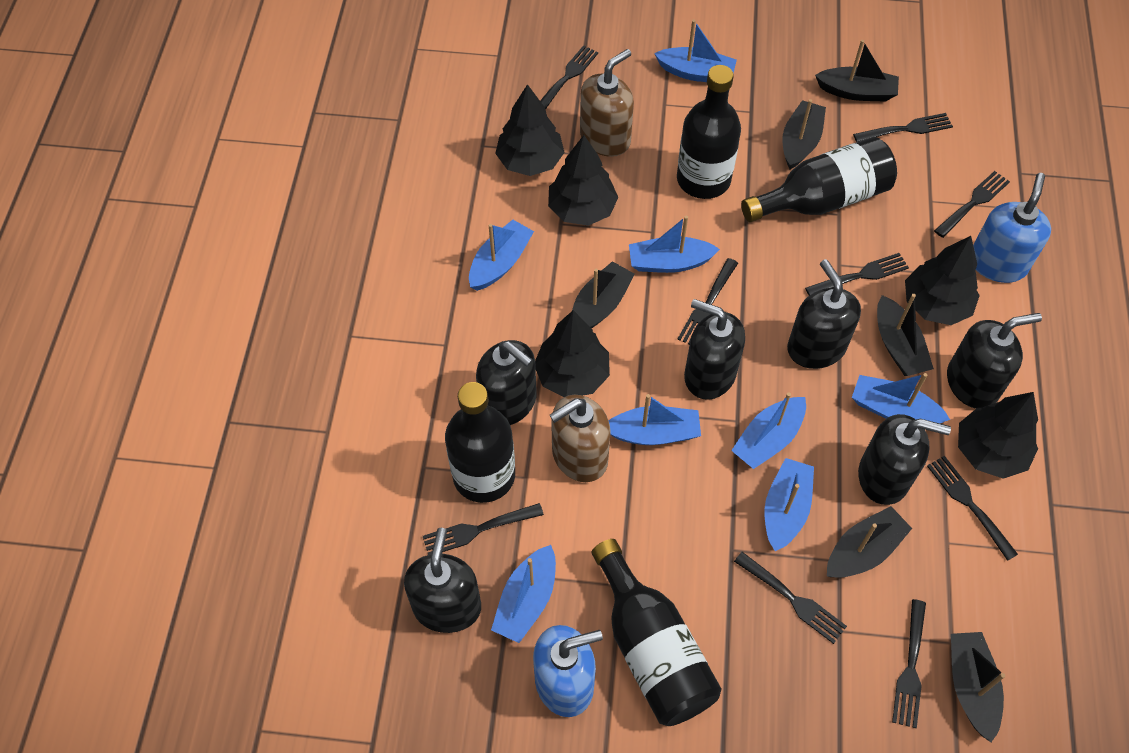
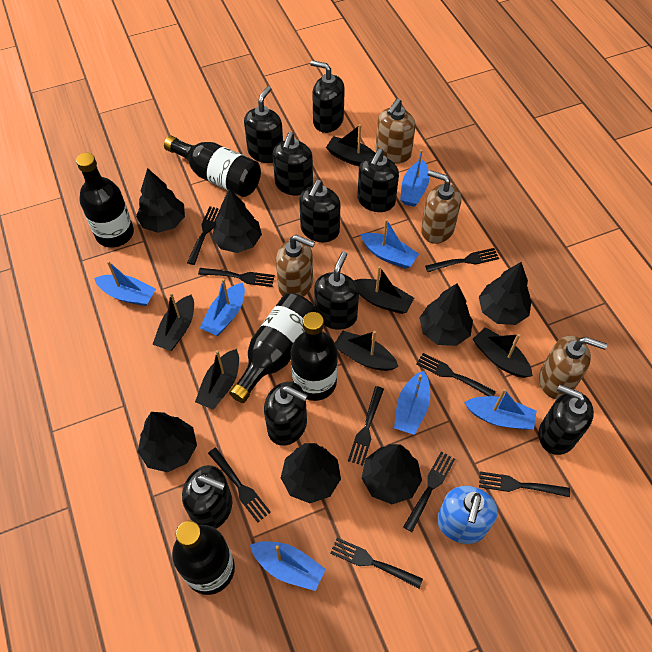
black bottle: [445,382,515,503] [592,539,721,726] [677,65,741,199] [741,137,897,222] = 4 -> [76,153,134,248] [164,136,261,197] [172,521,235,595] [229,293,318,403] [291,312,338,401] = 5
black soap dispenser: [404,528,481,633] [476,340,537,425] [684,299,745,400] [787,259,861,369] [858,414,951,505] [947,313,1042,409] = 6 -> [182,465,232,529] [244,86,283,163] [264,382,308,446] [273,132,313,195] [299,180,340,242] [310,60,345,133] [314,251,359,330] [357,149,399,212] [538,384,594,455] = 9
black tree: [495,84,565,176] [535,310,610,397] [548,135,618,226] [905,236,980,325] [958,392,1038,479] = 5 -> [136,168,185,233] [138,412,197,472] [212,188,262,253] [281,443,341,503] [361,444,422,504] [419,283,473,346] [479,262,531,325] = 7
blue boat: [469,220,534,291] [491,545,556,643] [609,394,701,445] [629,216,720,273] [654,19,737,82] [731,392,806,469] [765,458,814,551] [852,373,950,423] = 8 -> [94,261,156,306] [200,279,245,336] [250,541,326,591] [360,219,419,269] [394,371,430,435] [400,150,429,207] [464,389,537,430] = 7
blue soap dispenser: [533,625,603,717] [973,173,1051,283] = 2 -> [437,486,498,544] = 1
brown soap dispenser: [550,395,611,482] [580,49,634,157] = 2 -> [276,235,315,297] [376,99,416,164] [421,170,461,244] [539,336,607,399] = 4

